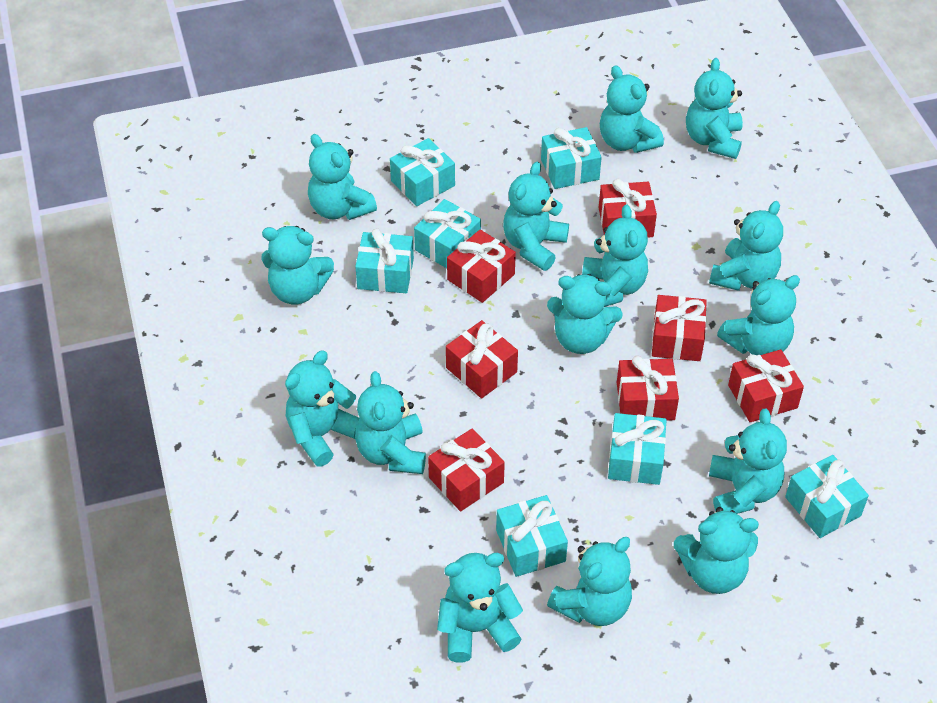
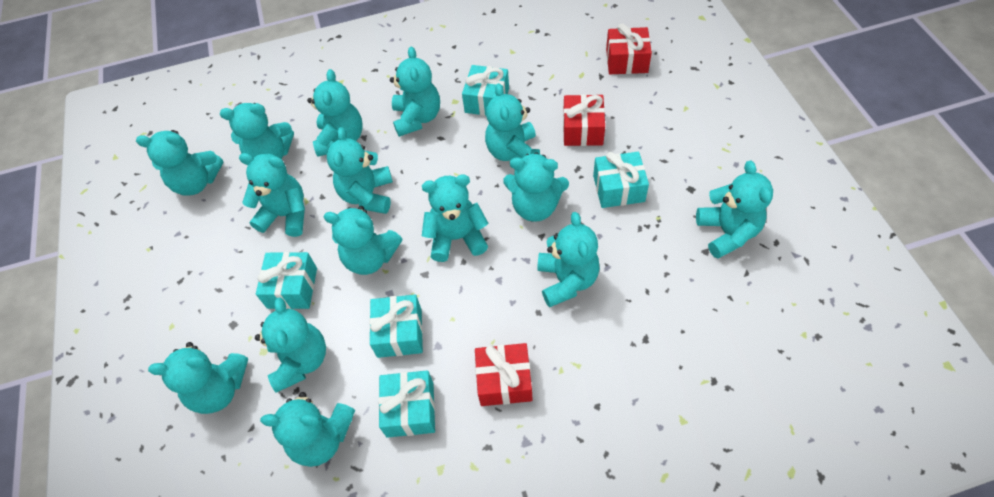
red gift: [428,429,505,511] [446,320,518,398] [447,229,516,303] [599,179,657,237] [617,356,679,421] [652,295,707,361] [728,349,804,422] = 7 -> [475,343,533,406] [563,94,605,146] [606,23,652,74] = 3
turquoise gift: [355,228,414,293] [390,138,455,206] [414,199,481,268] [496,495,568,577] [541,127,602,189] [608,413,667,485] [785,455,869,538] = 7 -> [256,252,317,309] [369,295,423,358] [378,370,435,438] [462,65,509,116] [593,152,649,208] = 5

